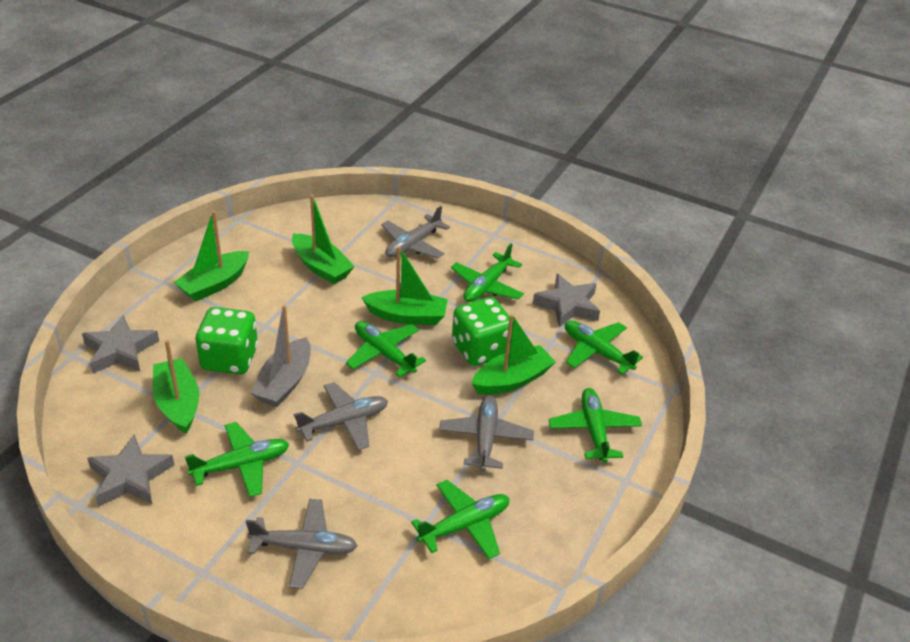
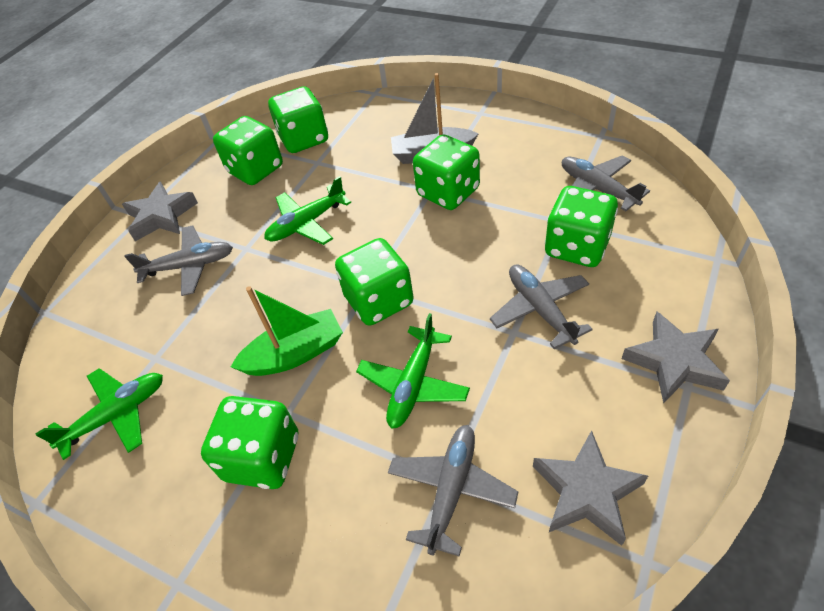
green boat: [153,340,199,434] [174,211,249,302] [292,195,355,284] [361,246,448,325] [471,314,555,395] = 5 -> [231,286,343,376] = 1
green dice: [195,307,258,375] [452,297,510,366] = 2 -> [201,396,298,489] [213,116,283,185] [268,86,328,153] [335,238,414,326] [413,134,480,210] [545,186,618,267] = 6
green plane: [185,422,289,497] [346,321,426,377] [411,480,510,559] [451,243,524,302] [549,388,642,463] [565,321,643,375] = 6 -> [35,368,163,460] [264,176,351,245] [356,313,470,429] = 3

